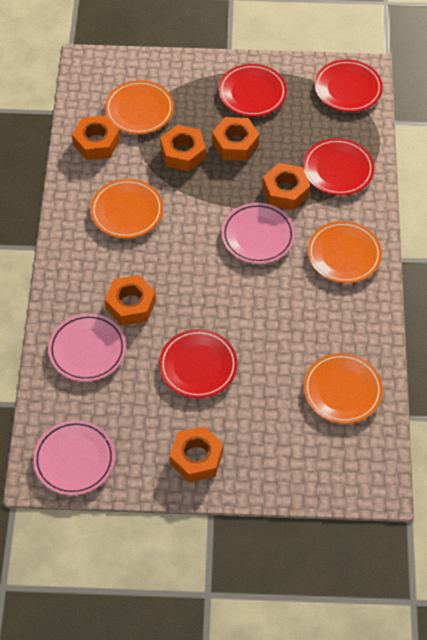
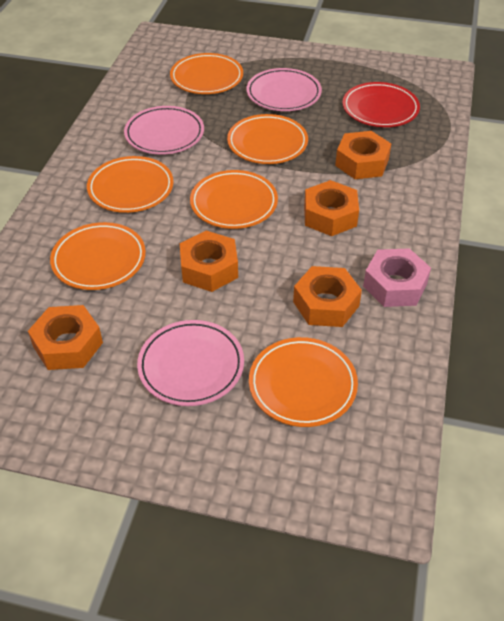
orange nut: [72,115,120,160] [105,275,156,326] [160,125,206,172] [170,426,223,482] [212,117,259,161] [262,163,310,210] = 6 -> [28,305,103,370] [180,231,238,292] [293,266,362,327] [304,180,359,236] [335,131,391,179] = 5
orange plate: [90,179,163,239] [105,80,174,134] [303,353,383,424] [307,221,382,283] = 4 -> [50,222,146,290] [87,156,174,213] [170,53,243,94] [190,170,278,229] [227,114,308,164] [249,337,358,427] = 6
pink nut: none = 0 -> [363,248,431,307] = 1
red plate: [159,329,237,398] [218,64,287,117] [303,138,374,196] [314,59,383,112] = 4 -> [342,82,420,127] = 1

